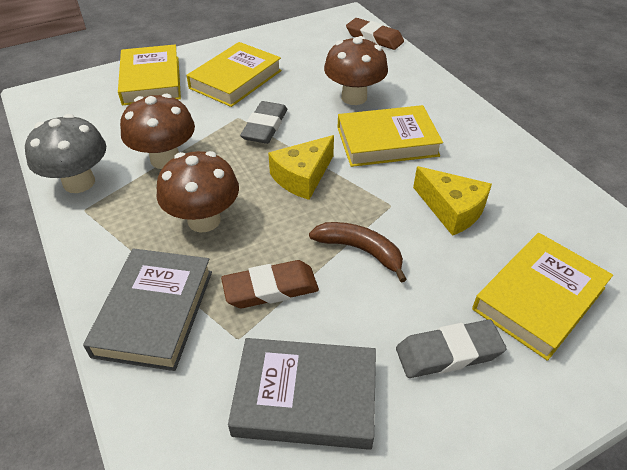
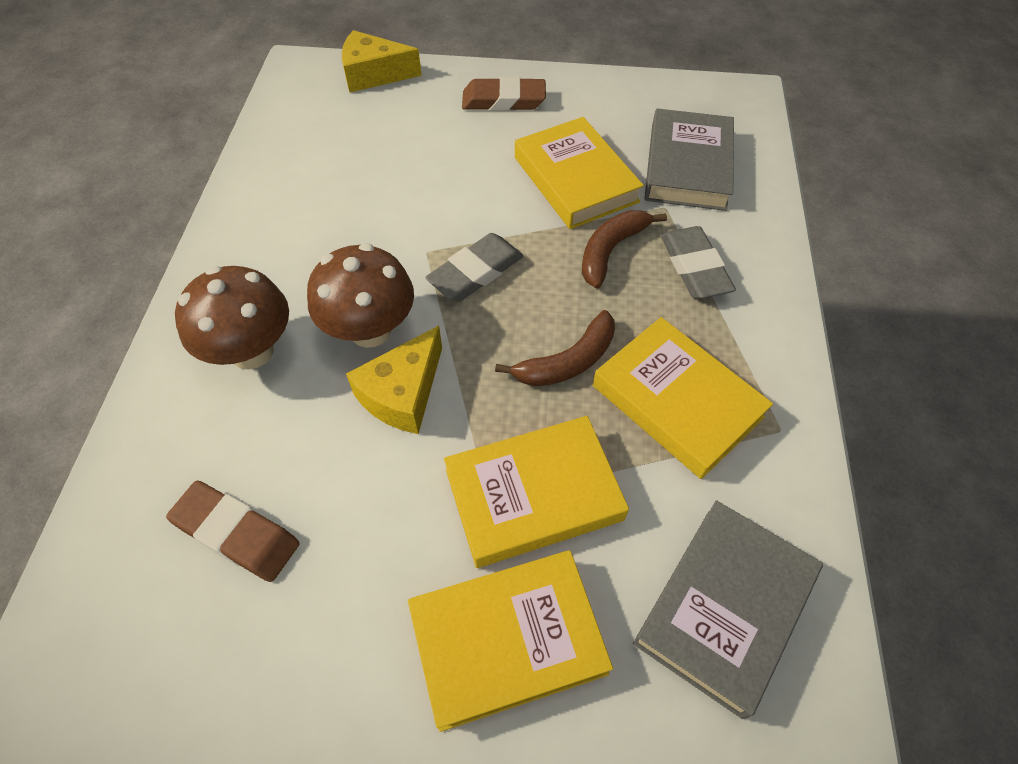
brown banana: [309,222,407,283] = 1 -> [495,310,615,386] [582,210,667,288] = 2
brown mushroom: [120,94,195,169] [157,151,239,233] [324,36,388,105] = 3 -> [175,266,289,370] [307,243,414,348] = 2
grey mushroom: [25,114,106,193] = 1 -> none = 0

